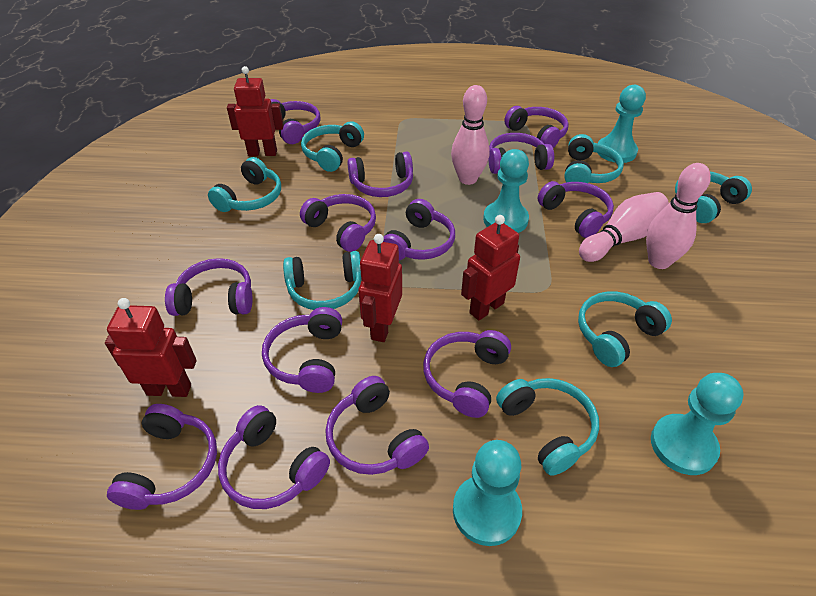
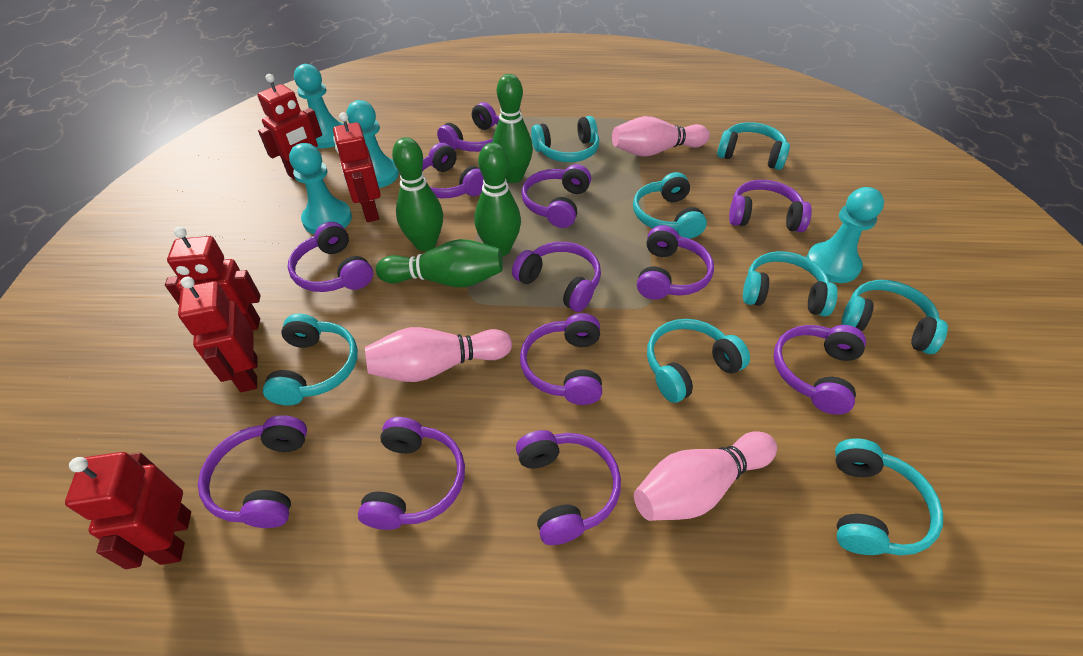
green bowling pin: none = 0 -> [376,239,503,287] [392,137,443,251] [474,143,521,256] [492,74,533,183] = 4
purple headphones: [107,404,217,510] [165,258,253,316] [218,405,330,509] [262,307,342,393] [270,99,320,144] [300,194,376,252] [325,376,429,475] [347,152,413,197] [383,199,455,260] [423,330,511,418] [489,133,554,174] [504,106,569,148] [538,181,614,238] = 13 -> [198,415,307,528] [288,222,373,292] [358,417,465,530] [422,143,484,198] [437,102,499,152] [512,242,601,312] [516,430,621,545] [520,313,602,405] [521,164,591,228] [637,225,714,300] [729,180,812,232] [773,325,866,415] = 12
red robot: [105,298,197,397] [227,66,284,156] [358,234,402,342] [461,215,520,320] = 4 -> [65,452,191,569] [165,227,261,330] [178,277,257,392] [258,74,322,179] [333,112,381,222] = 5
turquoise headphones: [208,157,281,212] [283,251,361,310] [301,121,364,172] [496,378,599,476] [564,134,624,183] [578,291,672,367] [675,172,752,223] = 7 -> [263,313,358,406] [531,116,599,162] [633,172,707,238] [647,319,750,403] [717,122,790,170] [743,251,838,316] [835,438,943,555] [841,280,948,354] = 8

